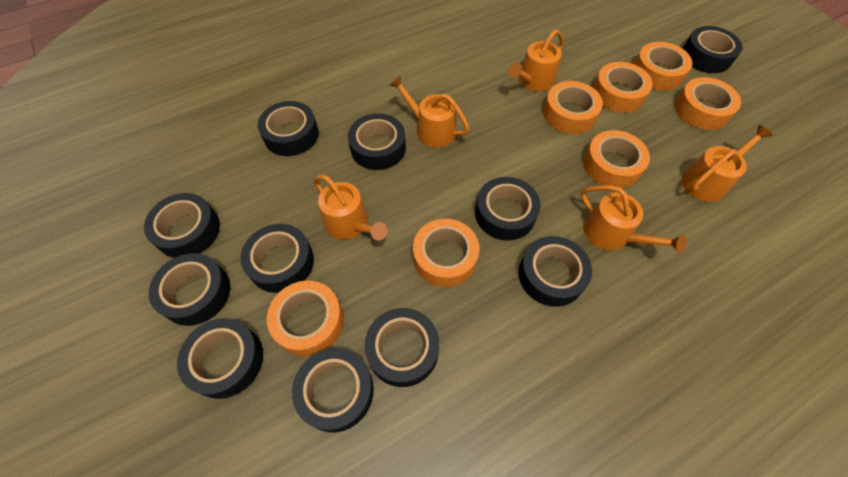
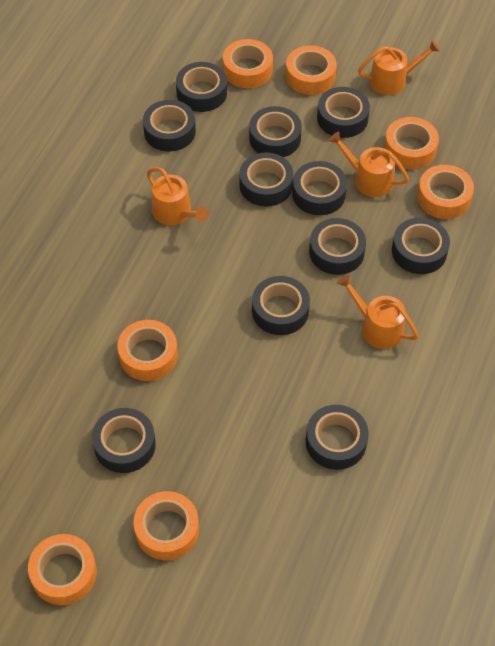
orange watering can: [314,175,387,240] [390,75,470,148] [508,30,564,91] [580,186,687,253] [682,125,773,202] = 5 -> [147,167,209,225] [328,132,409,197] [337,274,418,349] [358,40,440,95] = 4

